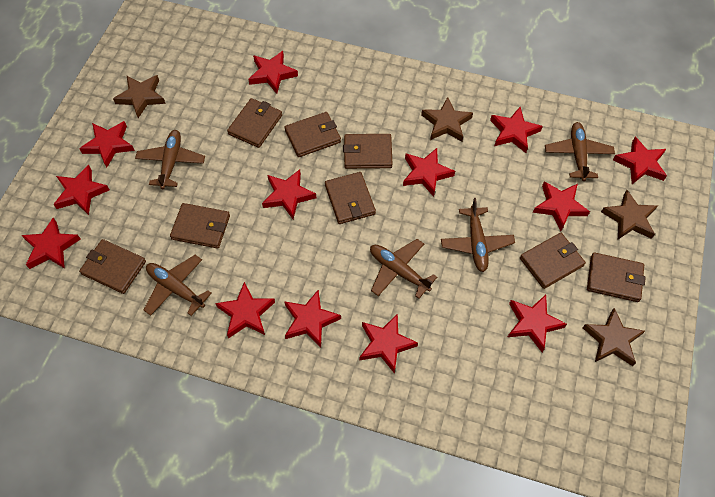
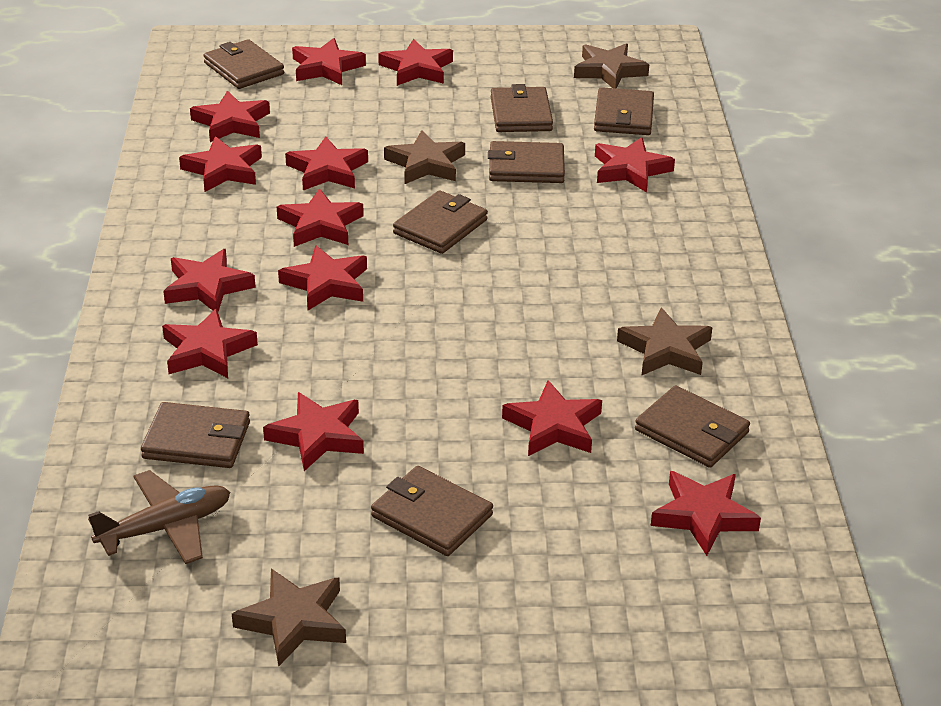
brown plane: [135,130,205,189] [144,255,212,316] [370,239,437,299] [441,198,515,272] [545,122,615,181] = 5 -> [88,470,230,564] = 1

